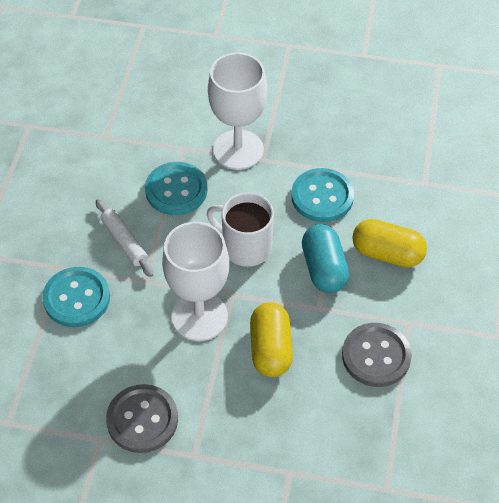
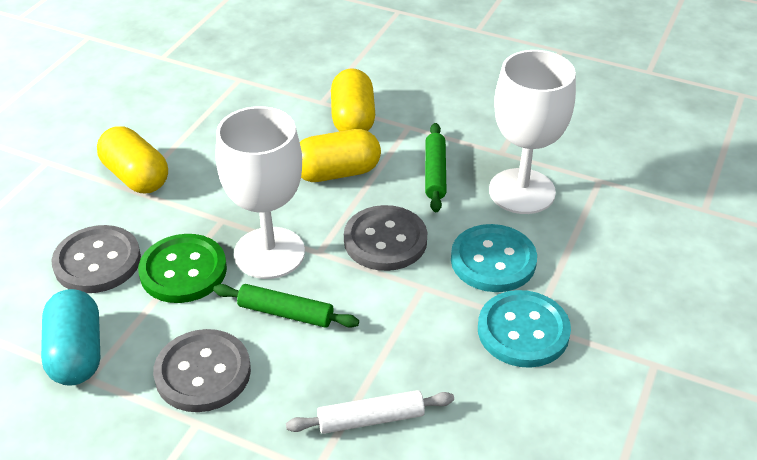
green button: none = 0 -> [138,234,227,303] = 1
green rolling pin: none = 0 -> [213,284,359,328] [425,123,447,212] = 2
grey button: [106,384,178,453] [342,323,412,387] = 2 -> [51,225,141,293] [153,329,251,412] [344,205,427,271] = 3
turquoise button: [42,267,110,327] [145,162,207,215] [291,168,354,222] = 3 -> [451,224,537,292] [478,290,571,368] = 2
white mug: [207,192,274,267] = 1 -> none = 0
yellow capsule: [250,302,293,377] [352,219,427,268] = 2 -> [97,127,168,193] [300,129,381,182] [331,68,375,131] = 3

